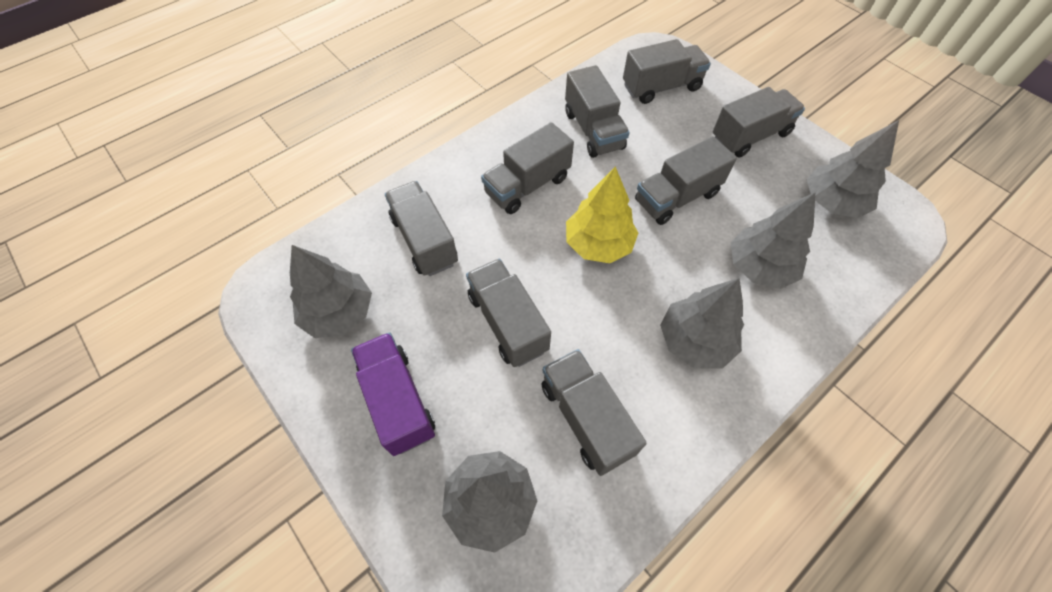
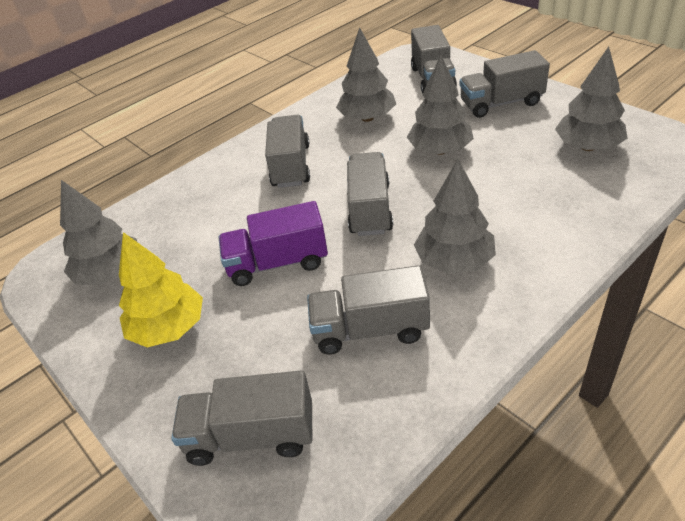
grey truck: [385,181,458,276] [466,259,551,367] [481,122,574,214] [541,349,647,476] [565,65,630,158] [623,39,711,104] [635,136,737,225] [713,87,805,158] = 8 -> [171,370,312,466] [265,115,310,188] [307,265,430,355] [347,152,393,236] [411,25,457,94] [460,50,550,118] = 6

